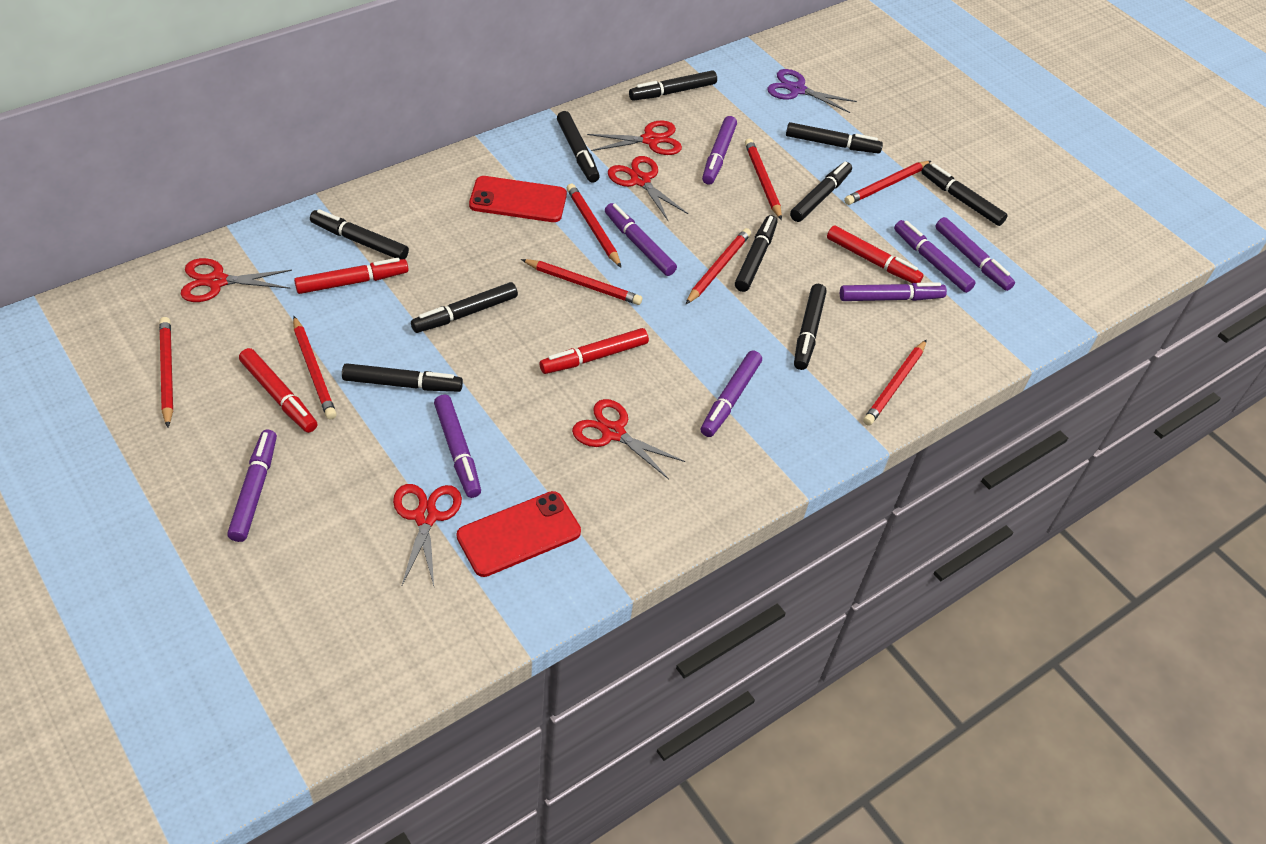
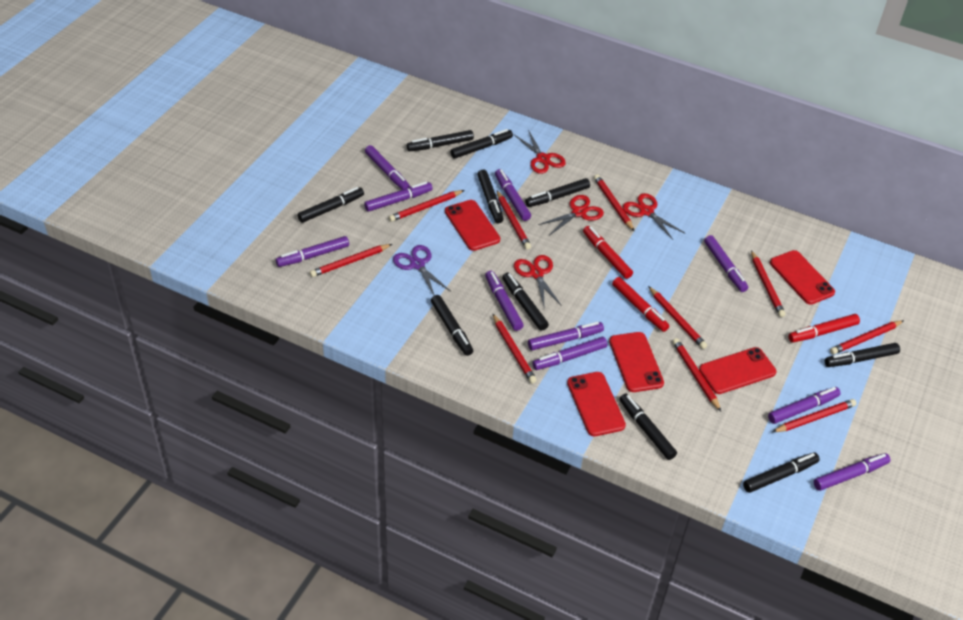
purple marker: [227,430,277,542] [434,395,481,498] [605,203,677,276] [701,351,762,437] [702,116,737,185] [840,282,947,301] [894,220,976,293] [935,217,1015,291] = 8 -> [276,236,349,267] [364,182,433,212] [365,145,410,190] [485,271,524,331] [495,169,531,221] [528,322,604,350] [532,337,607,370] [704,235,748,292] [768,387,841,424] [814,453,890,491] = 10
red marker: [239,348,317,433] [294,258,408,294] [540,328,649,374] [827,226,924,283] = 4 -> [583,226,633,279] [612,277,669,332] [788,314,860,343] = 3
red pencil: [159,317,173,428] [293,316,337,419] [521,259,642,305] [567,184,621,268] [686,228,751,304] [745,138,782,220] [844,161,931,205] [863,340,927,426] = 8 -> [310,244,392,277] [389,190,464,222] [493,314,537,384] [497,191,531,250] [594,174,634,231] [648,286,707,349] [672,338,721,411] [751,250,785,317] [772,399,857,432] [830,320,904,354] = 10
red phone: [457,491,581,577] [469,176,567,222] = 2 -> [445,200,500,251] [567,372,626,436] [609,332,664,392] [699,347,776,394] [770,250,835,304] = 5
red scissors: [181,258,292,302] [393,484,462,586] [572,399,685,479] [587,120,682,155] [608,156,688,221] = 5 -> [514,255,562,306] [515,130,566,174] [538,195,604,235] [623,193,685,240] = 4

